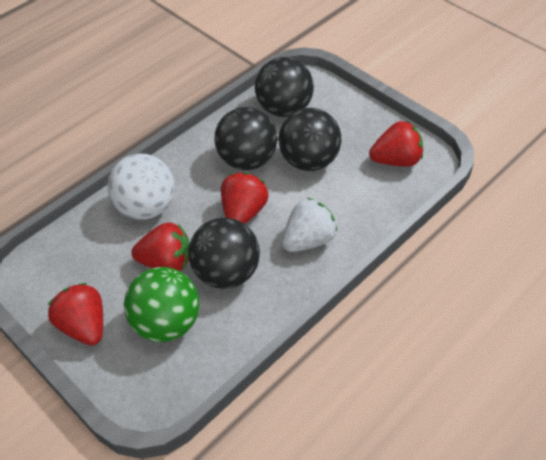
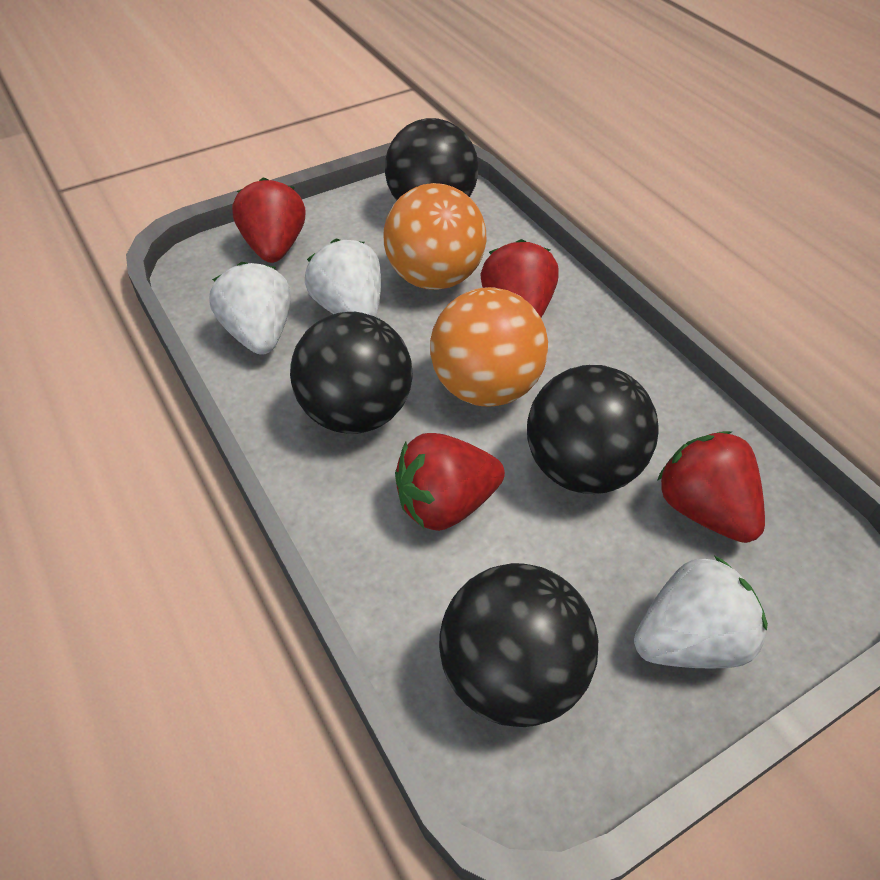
green ball: [124,267,199,342] = 1 -> none = 0
orange ball: none = 0 -> [384,183,487,290] [430,287,548,406] = 2
white ball: [107,154,175,220] = 1 -> none = 0
white strawberry: [282,198,337,252] = 1 -> [209,262,291,355] [305,239,381,317] [634,556,768,668] = 3

